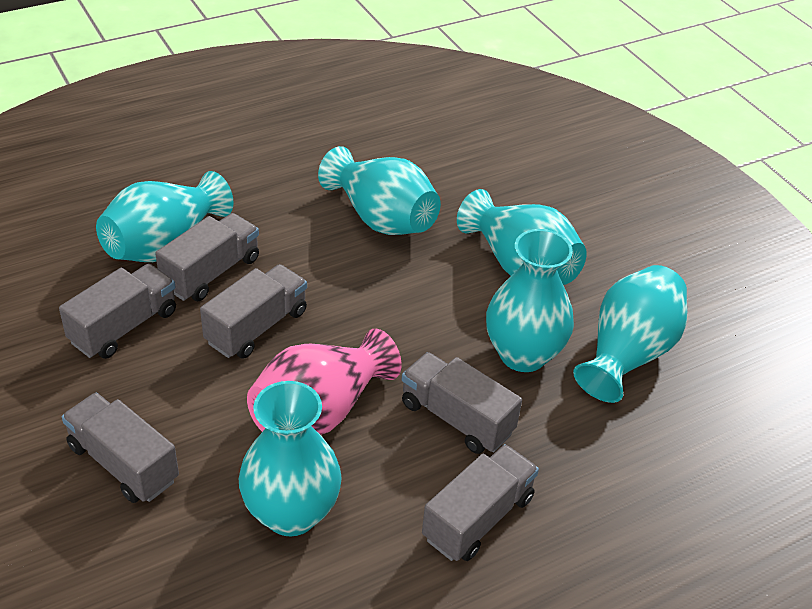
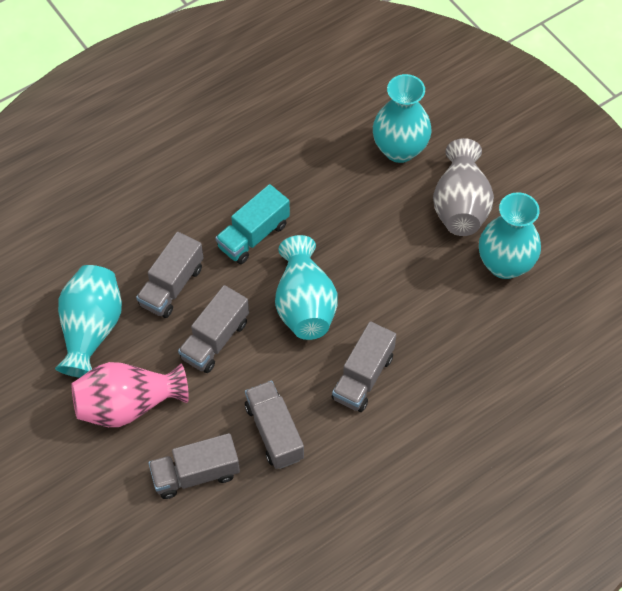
grey truck: [59,264,176,359] [62,393,179,503] [155,213,259,301] [200,264,307,359] [402,352,522,454] [422,444,539,561] = 6 -> [136,232,203,318] [148,433,240,499] [178,285,249,373] [245,381,304,469] [332,321,396,412] = 5
grey vase: none = 0 -> [433,138,494,236] = 1
turquoise truck: none = 0 -> [215,184,290,264] = 1
turquoise vase: [96,171,234,262] [239,381,342,536] [318,146,441,235] [457,189,587,285] [486,229,574,372] [573,265,687,403] = 6 -> [55,265,122,378] [275,235,338,340] [373,74,432,163] [479,192,541,279] = 4

